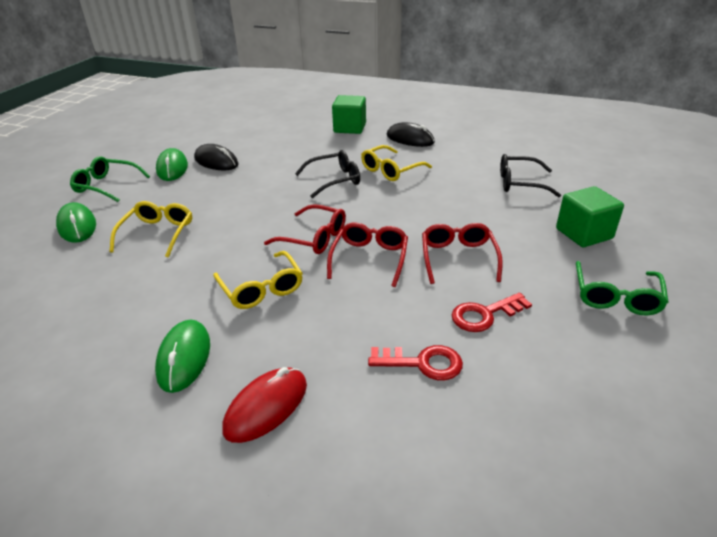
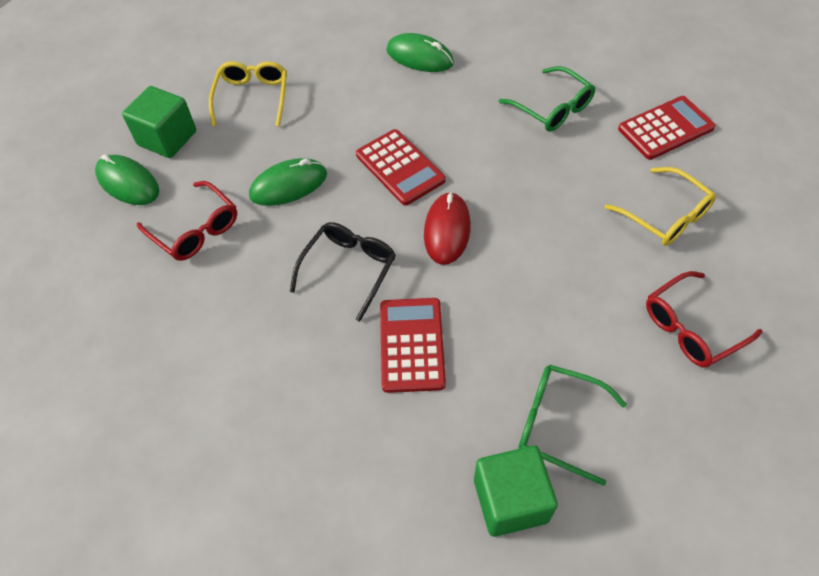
black glasses: [295,150,360,198] [500,154,561,197] = 2 -> [290,222,396,322] = 1
black mouse: [194,144,239,170] [387,122,435,147] = 2 -> none = 0
red calculator: none = 0 -> [356,129,446,206] [380,298,446,393] [618,96,716,160] = 3
red glasses: [264,204,346,254] [327,223,408,287] [422,223,503,284] = 3 -> [137,181,237,261] [646,271,762,367] = 2
red key: [368,345,463,380] [451,293,532,332] = 2 -> none = 0
yellow glasses: [109,201,192,258] [213,251,303,309] [361,145,432,181] = 3 -> [209,61,287,127] [605,167,716,246] = 2

